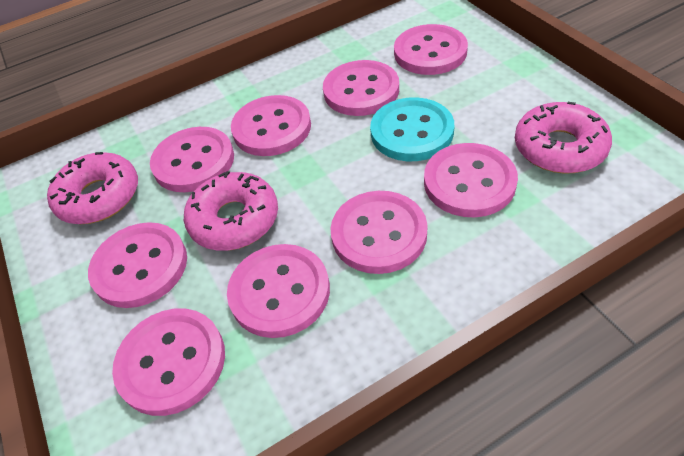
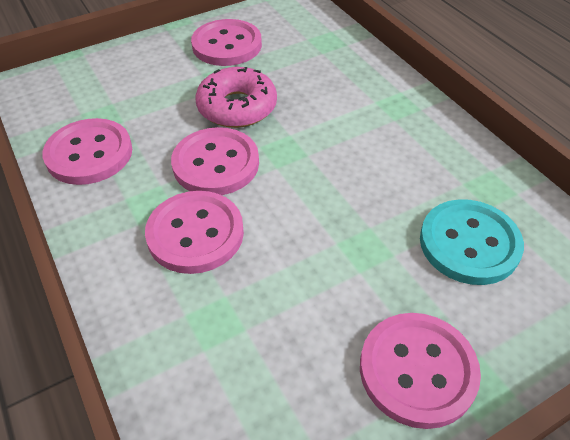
pink button: [88,222,187,308] [112,308,225,416] [150,127,234,192] [227,244,330,338] [231,95,311,156] [323,60,399,116] [330,191,428,274] [394,24,468,75] [424,143,518,217] = 9 -> [42,118,132,185] [145,191,244,274] [171,127,259,195] [191,19,262,66] [360,313,481,429] = 5
pink donut: [47,152,138,224] [184,171,278,251] [515,102,612,173] = 3 -> [195,67,277,128] = 1

